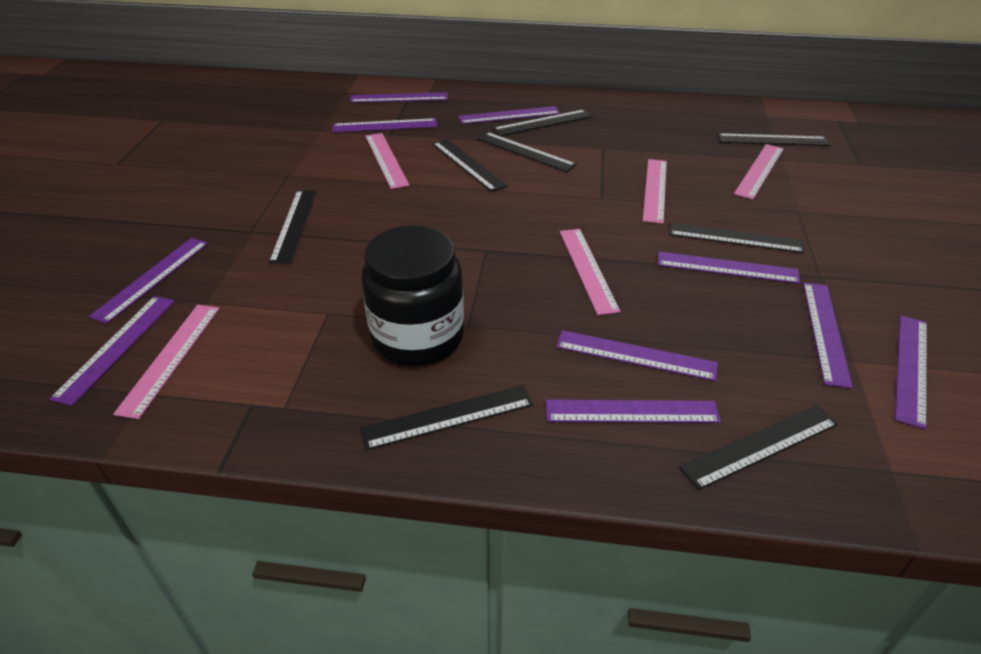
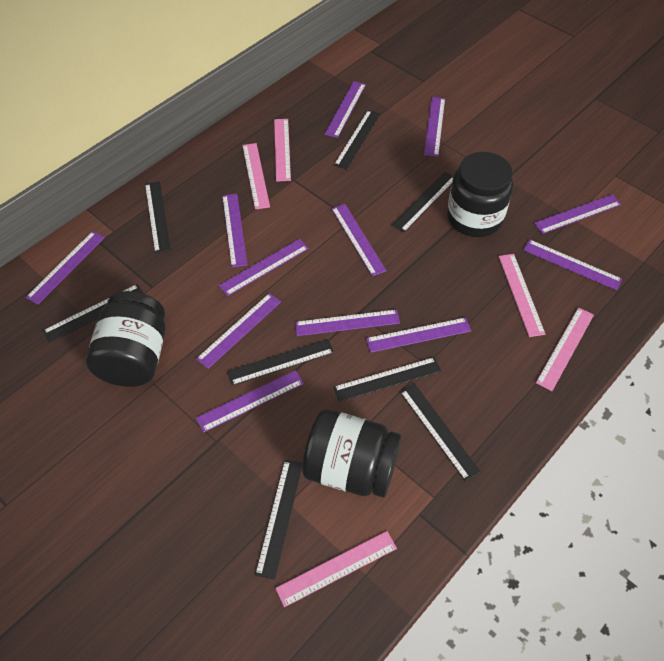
black jar: [362,225,464,366] = 1 -> [86,291,166,387] [302,409,402,497] [447,152,513,237] = 3
purple ruler: [49,296,175,406] [89,238,208,324] [332,118,437,133] [350,92,448,103] [458,106,560,124] [546,400,721,423] [556,330,718,381] [657,252,800,284] [803,283,853,388] [895,315,927,429] = 10 -> [26,231,105,304] [196,293,281,369] [196,370,304,433] [218,239,309,296] [222,194,248,268] [295,309,400,336] [325,81,366,138] [331,204,387,276] [366,317,471,353] [424,97,445,157] [523,239,622,290] [534,194,621,234] = 12

